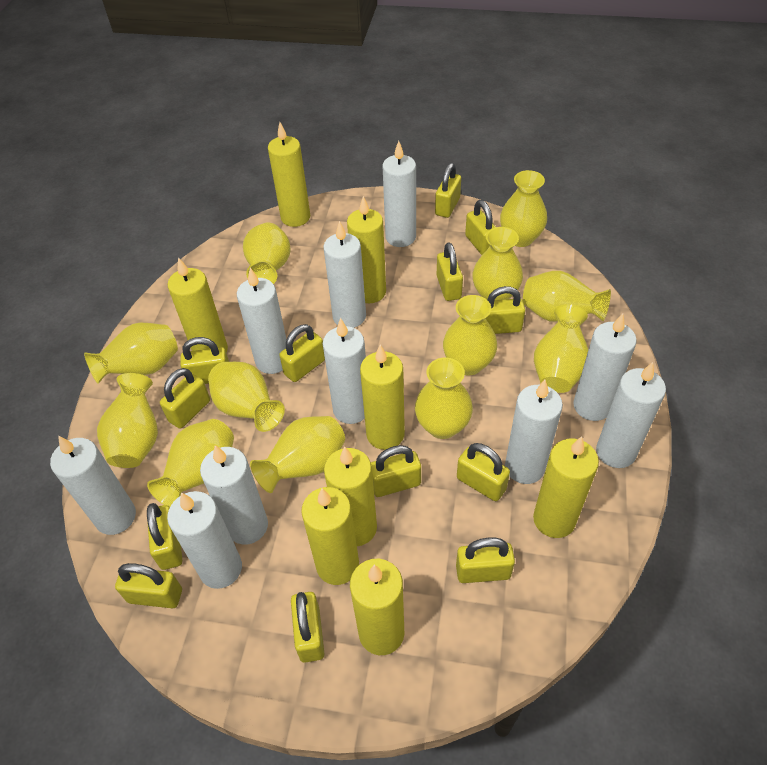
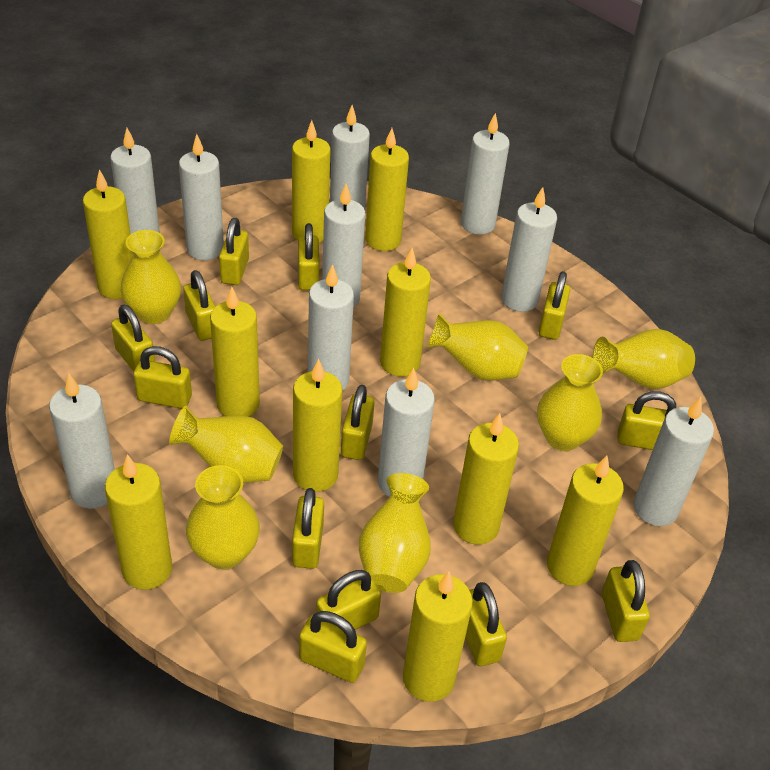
yellow candle: [168,257,228,353] [268,122,310,227] [301,487,359,585] [324,446,377,546] [347,196,386,303] [350,559,404,655] [360,345,405,450] [533,436,599,538] = 8 -> [83,169,133,299] [105,454,172,590] [210,287,260,417] [292,120,331,243] [293,359,343,492] [365,128,409,251] [380,248,431,377] [403,571,473,702] [453,413,519,545] [547,456,624,586] = 10
yellow vase: [84,323,178,384] [97,373,158,468] [147,419,234,507] [208,362,285,432] [243,223,291,284] [250,416,345,493] [415,358,473,439] [443,295,497,375] [473,227,523,300] [500,170,547,247] [523,271,611,321] [534,304,588,393] = 12 -> [121,230,181,324] [169,406,283,483] [186,465,260,569] [359,473,431,593] [427,313,528,381] [537,354,603,451] [593,329,695,389] = 7

